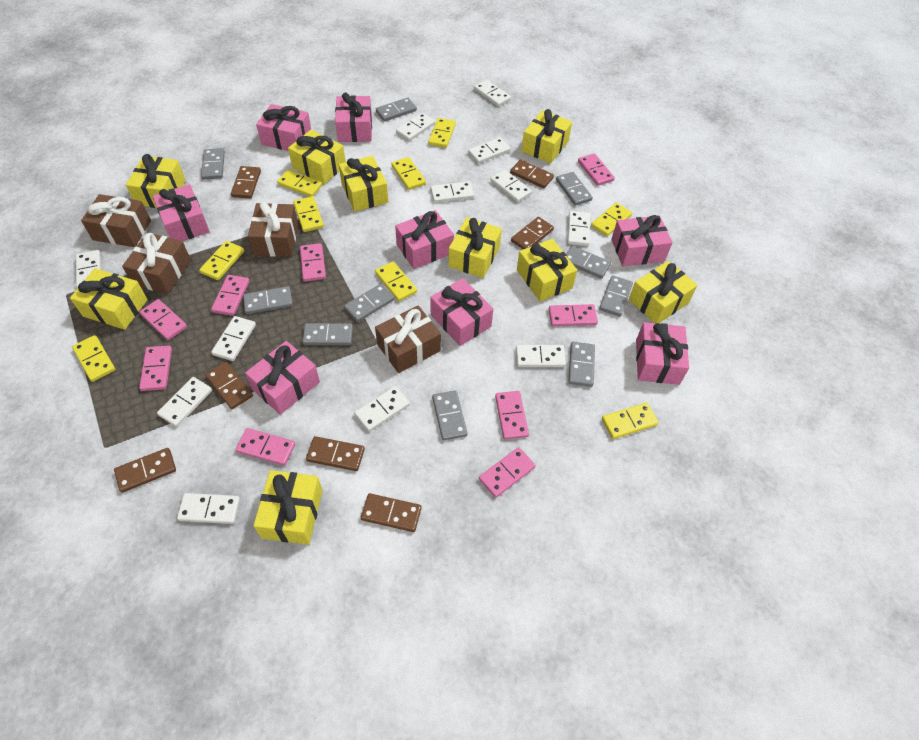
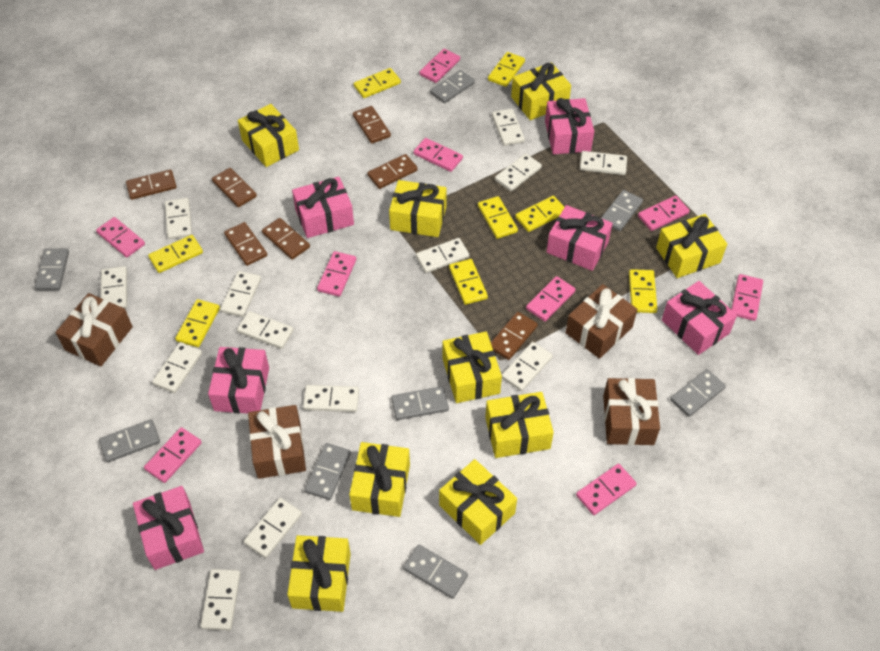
grey domino: [201,148,225,180] [243,286,293,314] [302,323,353,345] [344,284,394,322] [376,98,417,122] [432,391,468,440] [556,172,593,206] [566,246,611,279] [568,342,595,387] [599,275,633,317] = 10 -> [35,248,69,290] [99,419,160,463] [304,443,351,500] [391,386,449,420] [403,544,468,599] [430,70,475,104] [601,190,643,231] [670,369,726,417] = 8
pink gift: [153,184,210,241] [245,341,320,415] [256,104,311,151] [335,93,372,142] [395,210,454,269] [430,278,493,346] [611,215,673,267] [636,322,689,385] = 8 -> [133,486,204,570] [208,347,269,414] [292,177,354,238] [545,98,594,154] [547,205,613,271] [662,281,737,355] = 6
white domino: [76,250,101,289] [157,377,212,427] [177,493,240,524] [211,316,256,361] [354,386,410,432] [396,113,435,141] [430,181,474,203] [468,137,511,164] [474,80,511,107] [490,170,532,202] [516,345,566,367] [568,211,590,246] = 12 -> [101,266,127,309] [152,342,202,393] [165,198,192,239] [200,569,240,630] [220,271,261,317] [237,311,294,349] [244,498,302,558] [303,385,359,412] [416,238,469,273] [492,108,525,146] [495,153,542,191] [502,342,553,391] [580,151,627,175] = 13
yellow domino: [72,335,115,382] [199,241,244,280] [277,169,322,197] [293,196,324,232] [375,261,417,301] [391,157,426,190] [428,118,456,148] [591,203,632,236] [602,403,659,439] = 9 -> [148,235,203,273] [175,299,220,347] [354,68,401,98] [449,259,488,305] [478,196,518,239] [488,52,525,87] [515,196,564,232] [629,269,657,313] = 8

